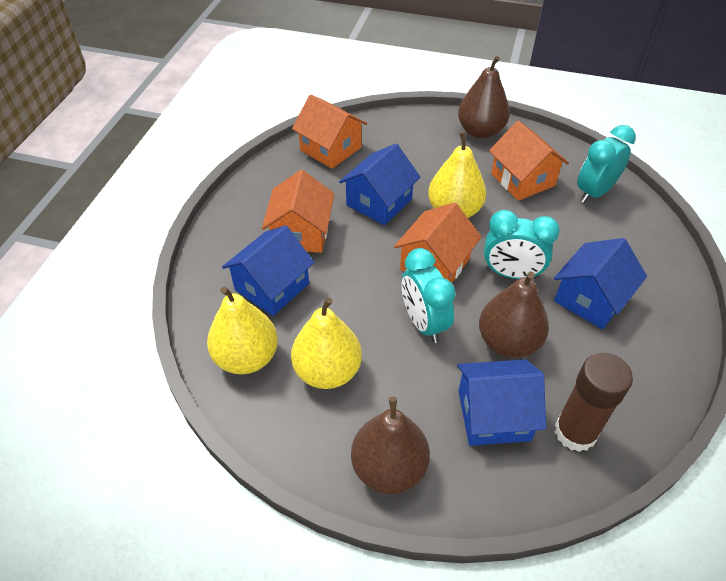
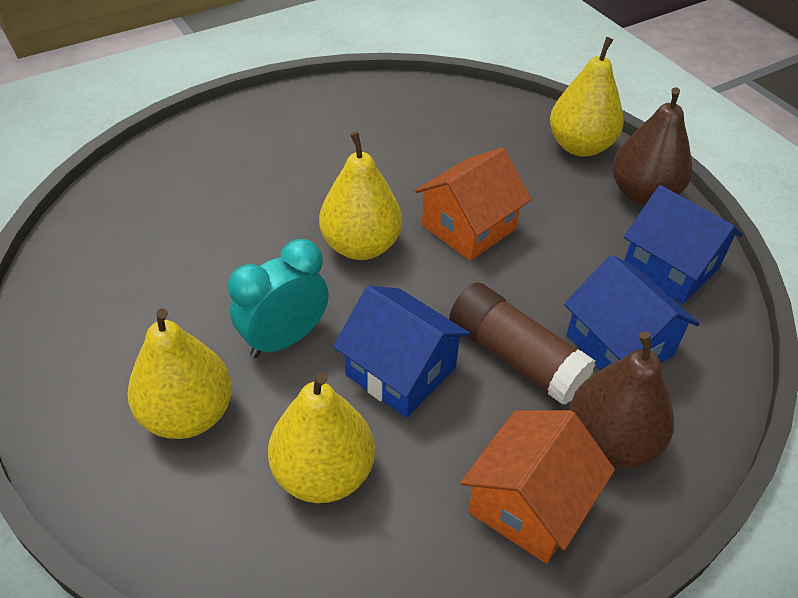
blue house: [222,225,315,316] [339,144,421,225] [457,359,546,446] [554,238,647,329] = 4 -> [333,286,470,418] [564,255,700,370] [624,185,743,304] = 3
brown pear: [351,397,430,494] [458,56,510,139] [479,272,549,358] = 3 -> [569,331,674,468] [612,87,692,206] = 2
orange house: [262,170,334,253] [292,94,367,169] [394,202,481,283] [489,121,569,201] = 4 -> [415,147,532,261] [460,410,615,564] = 2
turquoise clock: [402,248,456,343] [484,210,560,279] [577,125,636,203] = 3 -> [228,239,329,358] = 1
yellow pear: [207,286,278,374] [291,297,362,389] [428,131,486,218] = 3 -> [128,308,232,439] [268,373,375,503] [319,132,402,260] [550,37,624,157] = 4

